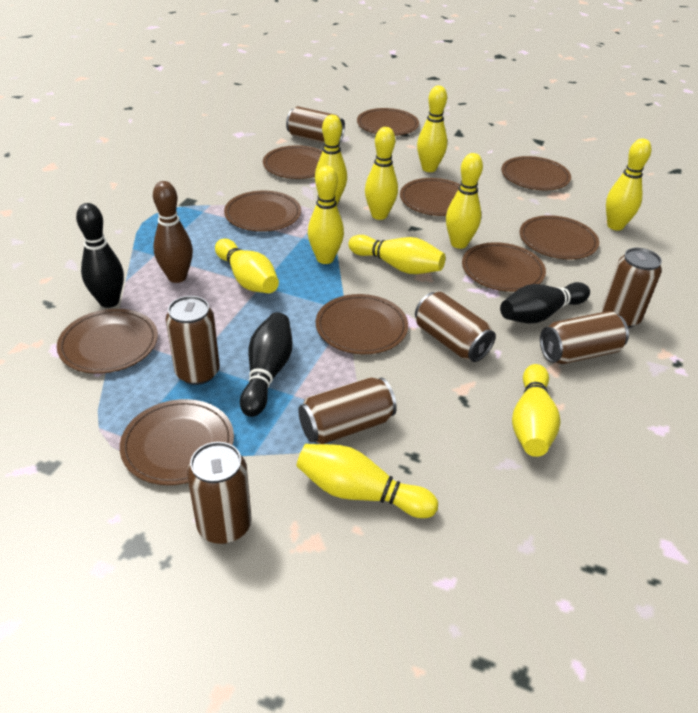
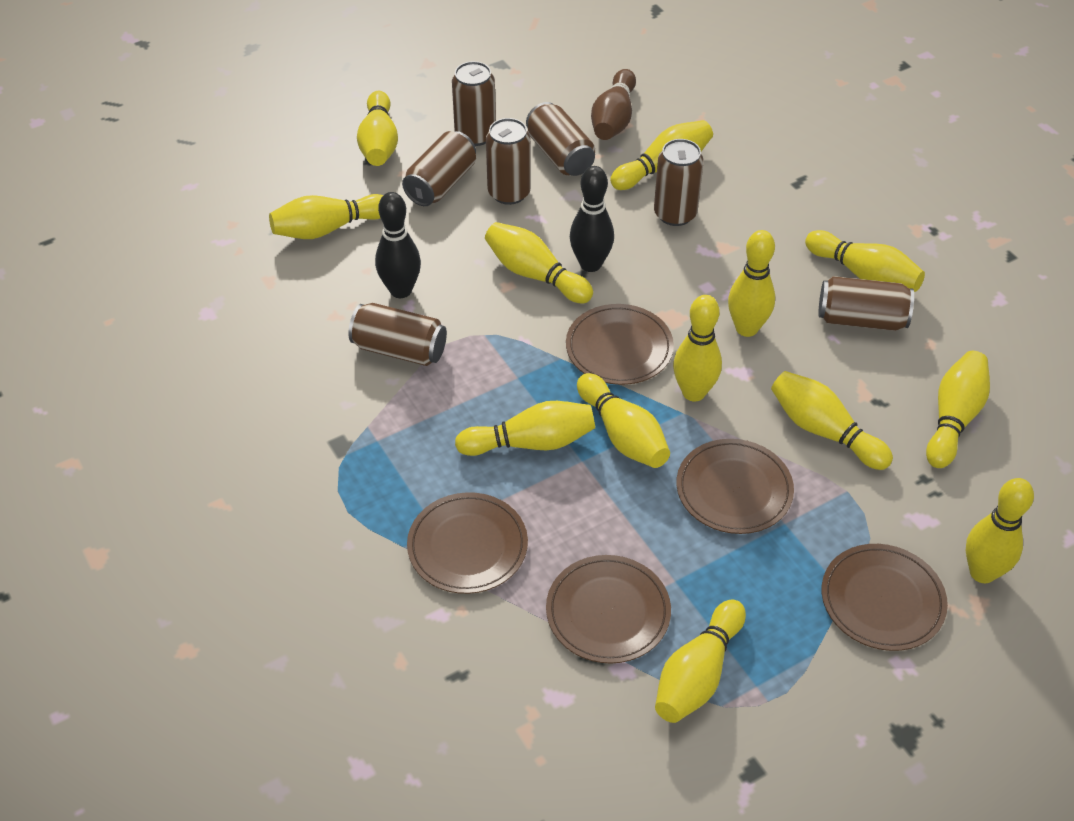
black bowling pin: [76,203,124,308] [240,312,293,417] [500,282,590,324] = 3 -> [375,192,421,298] [570,166,614,272] = 2
brown plate: [57,309,158,374] [120,399,234,485] [224,191,301,232] [263,145,322,179] [316,294,408,354] [357,108,419,136] [400,178,461,216] [462,242,546,292] [501,156,571,190] [520,215,599,259] = 10 -> [407,492,528,594] [546,555,671,663] [566,304,674,385] [676,439,794,534] [822,544,948,651] = 5
yellow bowling pin: [215,239,279,293] [296,444,438,518] [308,166,344,264] [315,115,347,205] [348,235,446,274] [365,127,398,220] [417,86,447,172] [446,153,483,249] [512,364,560,457] [606,138,651,231] = 10 -> [269,194,383,239] [357,91,398,166] [455,401,595,456] [485,222,593,303] [577,373,670,468] [610,120,713,190] [655,599,746,723] [673,295,722,401] [728,230,775,337] [771,371,893,470] [805,230,925,292] [926,351,990,468] [966,478,1034,583] = 13

